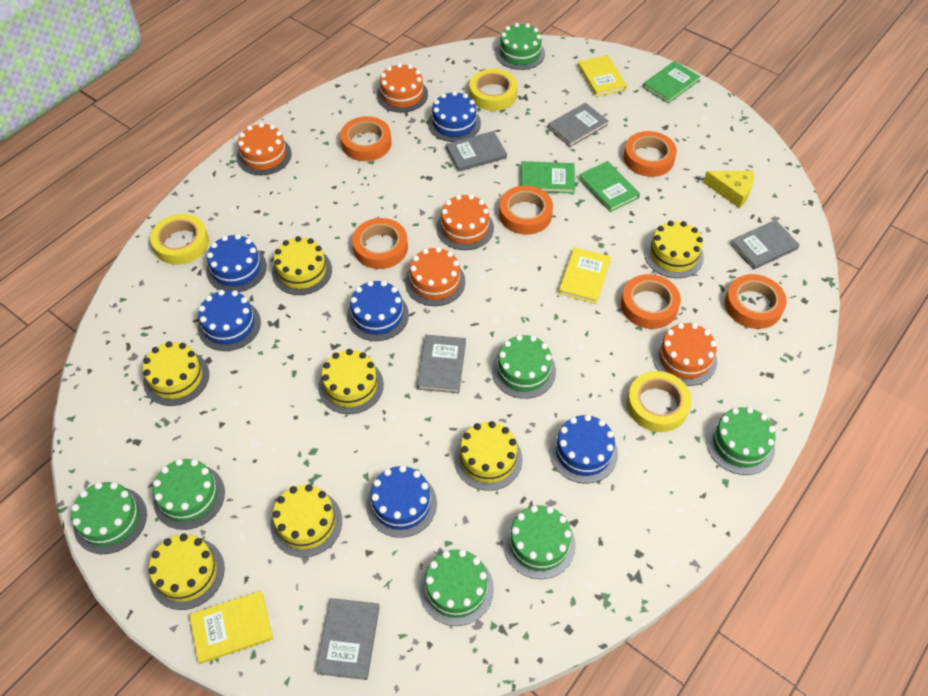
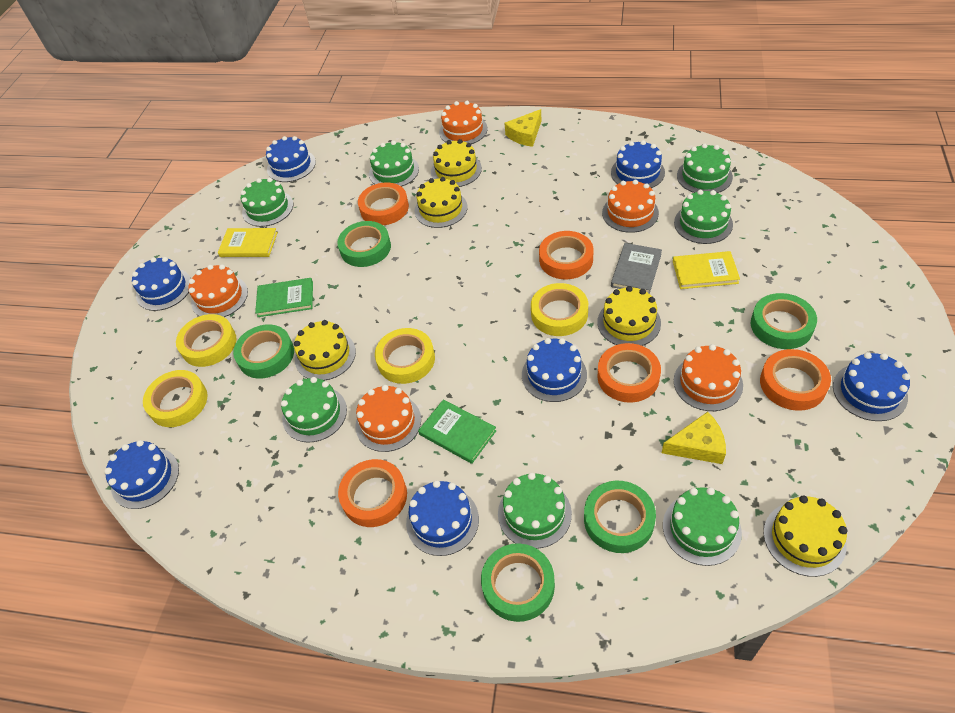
blue cake: [198,290,261,351] [206,234,267,292] [347,280,409,341] [366,465,437,538] [428,91,481,142] [549,414,618,483] = 6 -> [104,440,179,509] [132,257,191,311] [266,136,316,182] [406,480,479,556] [522,338,587,402] [611,140,665,188] [833,352,910,421] = 7
green book: [521,161,575,194] [578,161,640,212] [643,61,700,104] = 3 -> [255,278,313,317] [418,399,496,464] = 2
green tape: none = 0 -> [233,324,294,379] [337,221,391,267] [481,543,555,622] [584,481,656,553] [751,293,817,349] = 5
grey book: [316,598,380,680] [417,335,466,393] [446,131,507,172] [547,103,608,147] [730,220,800,270] = 5 -> [611,243,662,294] = 1
orange tape: [340,116,392,161] [352,218,408,269] [499,186,553,235] [621,274,681,329] [624,131,677,177] [725,274,787,329] = 6 -> [338,459,407,527] [358,183,409,225] [539,231,594,279] [597,343,661,403] [760,349,831,411] = 5
yellow book: [189,591,273,664] [558,247,611,304] [578,55,627,97] = 3 -> [218,228,278,257] [673,251,740,289] = 2
yellow cake: [143,341,209,406] [149,534,225,610] [270,484,342,558] [272,236,332,295] [318,349,384,414] [454,421,523,491] [644,221,704,278] = 7 -> [294,320,356,381] [415,177,468,228] [431,139,482,187] [597,286,661,346] [764,496,848,577] = 5
yellow cheese: [703,171,754,208] = 1 -> [505,109,541,147] [662,412,726,464] = 2
yellow tape: [150,214,209,265] [469,69,518,111] [627,371,692,432] = 3 -> [143,370,207,427] [176,314,236,367] [375,328,435,384] [531,283,588,336] = 4

